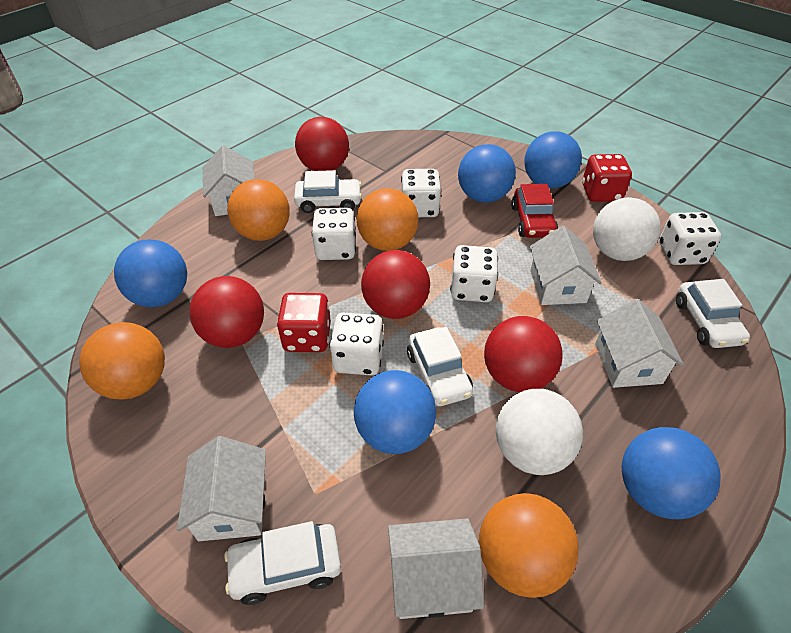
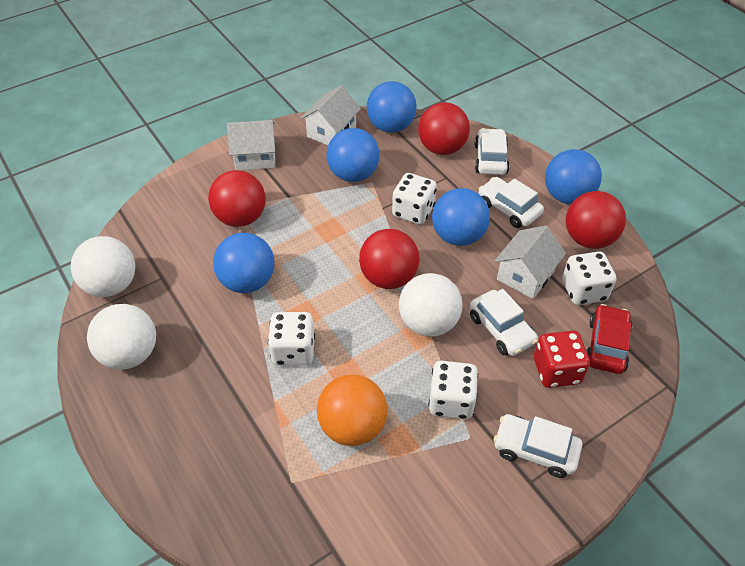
orange ball: [79,322,165,400] [227,179,290,241] [357,188,418,251] [479,493,579,598] = 4 -> [317,374,388,446] = 1
red dice: [277,293,331,352] [582,154,632,202] = 2 -> [534,330,590,388] = 1
white ball: [496,389,583,475] [593,197,661,261] = 2 -> [71,236,135,297] [87,304,156,370] [399,273,463,337] = 3
white dice: [312,208,356,260] [329,313,384,375] [401,169,441,217] [450,245,498,302] [659,212,721,265] = 5 -> [268,312,315,365] [392,173,437,225] [429,360,478,420] [562,251,616,305] = 4
white house: [177,436,266,541] [203,145,255,216] [388,518,484,619] [530,226,602,305] [595,299,684,388] = 5 -> [227,120,276,170] [301,85,361,145] [495,226,566,299] = 3

